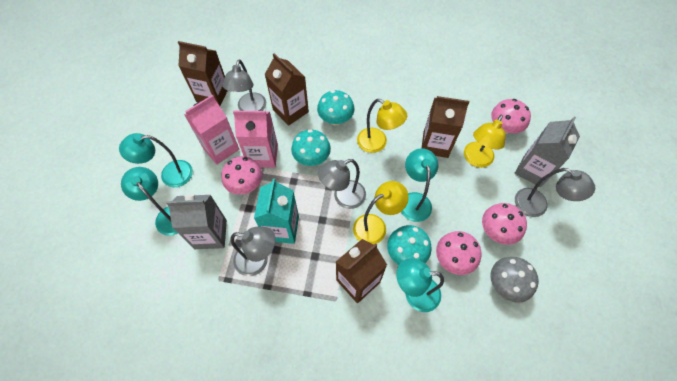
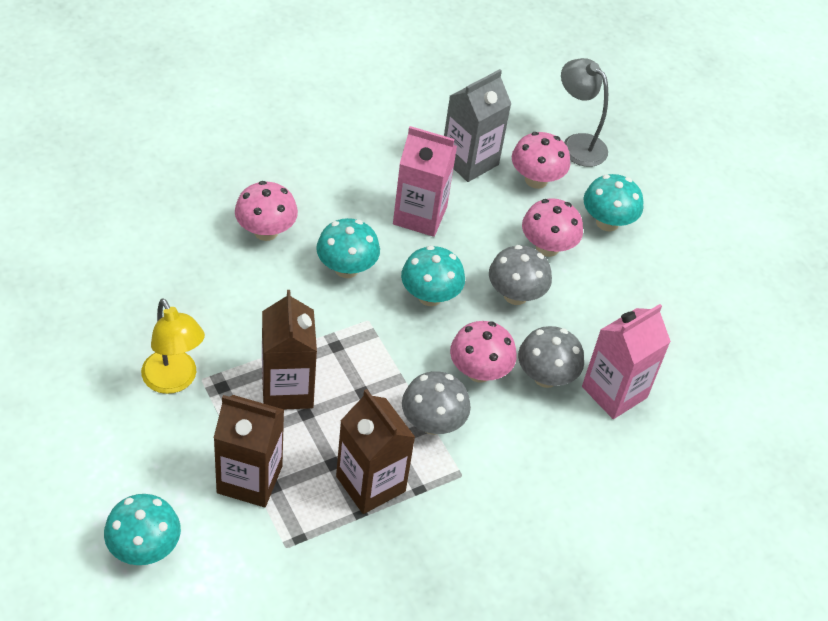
brown carton: [178,41,228,106] [264,53,309,126] [336,239,387,303] [421,96,469,158] = 4 -> [214,395,284,507] [262,290,317,409] [336,389,415,514] = 3
grey carton: [166,194,227,249] [515,117,580,187] = 2 -> [444,69,511,182] = 1
grey lamp: [223,59,266,111] [231,227,276,276] [318,159,366,209] [515,168,595,217] = 4 -> [561,58,608,167] = 1
grey mushroom: [490,257,539,303] = 1 -> [402,371,471,435] [489,245,552,305] [518,326,584,388] = 3
turquoise carton: [254,179,299,244] = 1 -> none = 0
turquoise lamp: [119,133,193,187] [121,167,178,236] [396,259,444,312] [401,148,438,222] = 4 -> none = 0
turquoise mushroom: [291,129,331,166] [317,90,355,125] [387,225,432,265] = 3 -> [104,494,181,565] [316,218,380,278] [401,246,465,306] [583,174,643,232] = 4
yellow lamp: [353,181,409,245] [357,99,407,153] [464,115,506,168] = 3 -> [141,299,205,394] = 1

